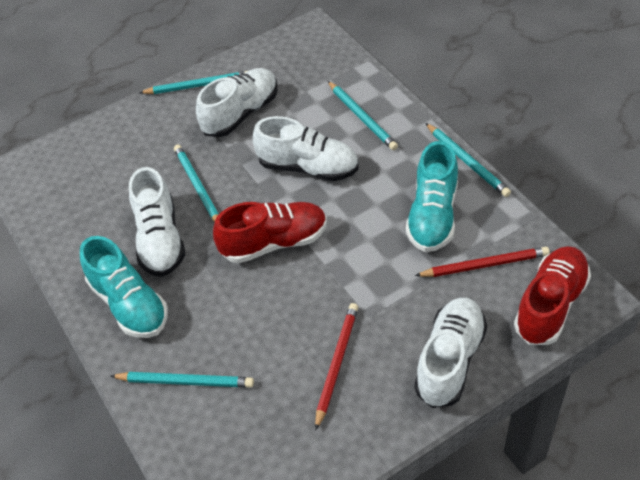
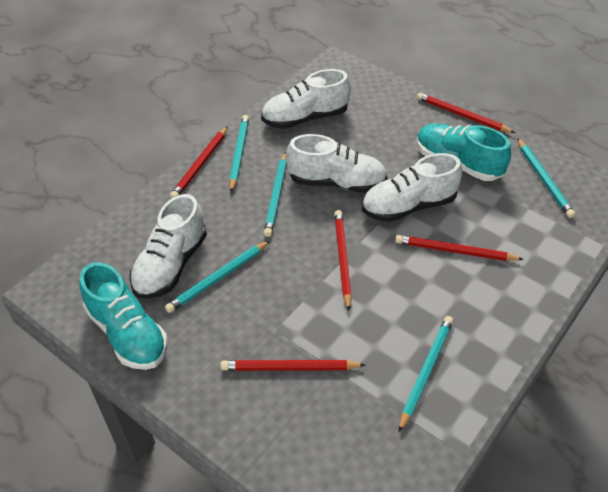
red pencil: [315,303,358,431] [415,247,550,277] = 2 -> [170,126,228,198] [220,360,365,371] [334,210,352,311] [395,235,524,261] [417,93,515,133] = 5
red shoe: [213,202,327,263] [514,246,591,345] = 2 -> none = 0

